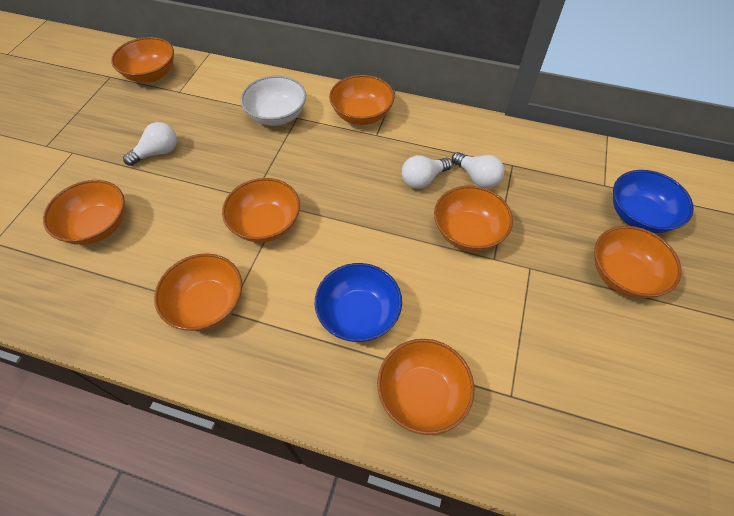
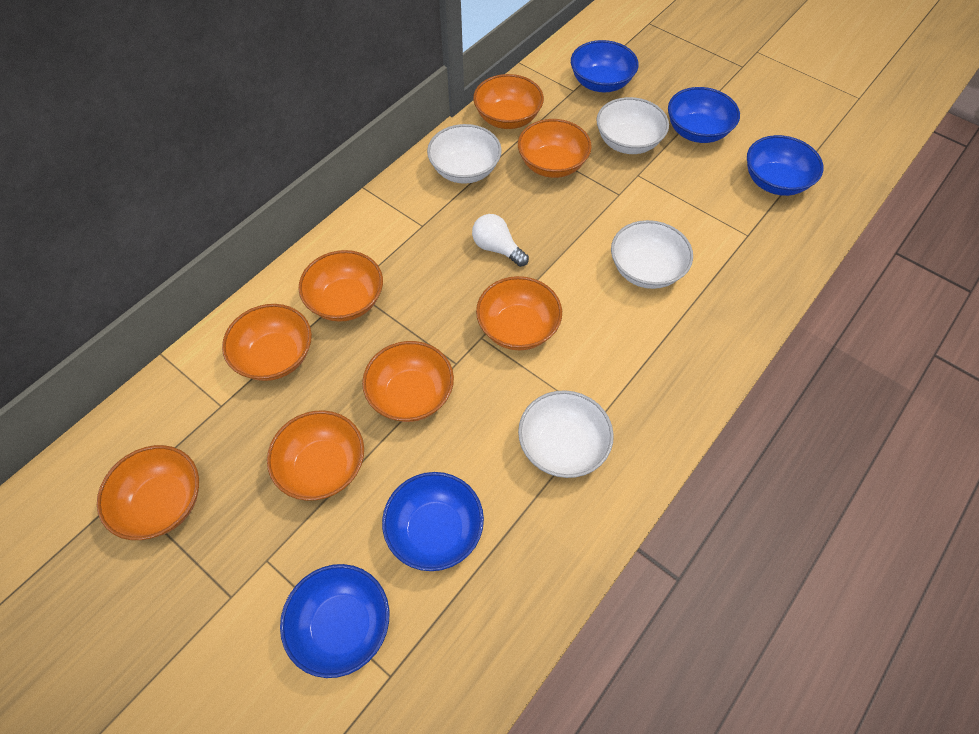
blue bowl: [315,263,402,342] [613,170,694,233] = 2 -> [280,564,389,678] [382,472,484,571] [571,40,639,93] [668,87,740,143] [747,135,824,196] = 5
white bowl: [241,75,306,126] = 1 -> [427,124,502,184] [518,390,614,478] [596,97,669,154] [611,220,693,289] = 4
white light bulb: [123,122,177,166] [402,155,452,189] [452,152,504,188] = 3 -> [472,214,529,267] = 1

